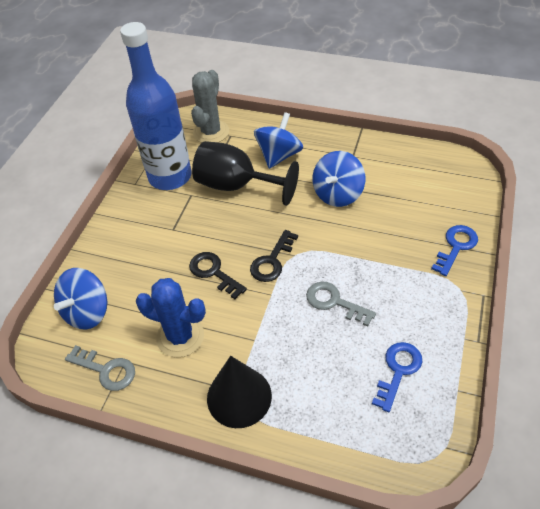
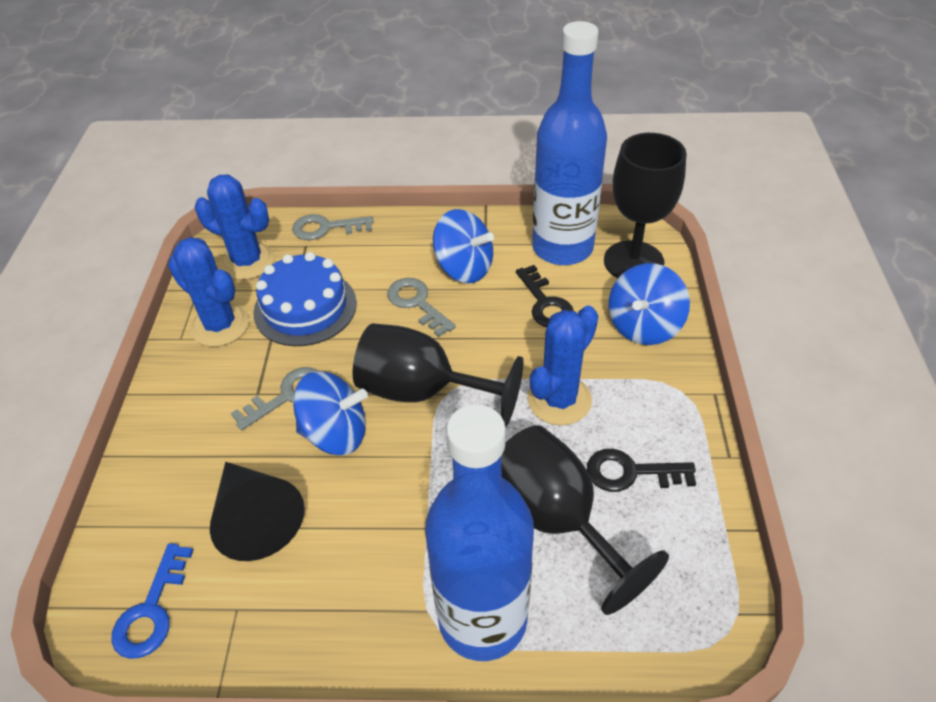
black goblet: [192,141,299,206] = 1 -> [353,323,523,427] [501,425,669,615] [604,133,687,278] = 3
blue bottle: [120,22,192,190] = 1 -> [425,404,534,661] [532,21,607,265] = 2
blue cactus: [136,278,206,358] = 1 -> [168,237,249,347] [195,174,275,280] [527,306,598,425] = 3
blue cake: none = 0 -> [253,252,357,346] = 1
blue key: [372,342,422,412] [431,225,478,276] = 2 -> [111,543,193,659] = 1
grey cactus: [191,70,229,143] = 1 -> none = 0
grey key: [65,345,135,391] [306,282,376,326] = 2 -> [231,367,318,430] [292,214,373,240] [387,278,456,337] = 3

